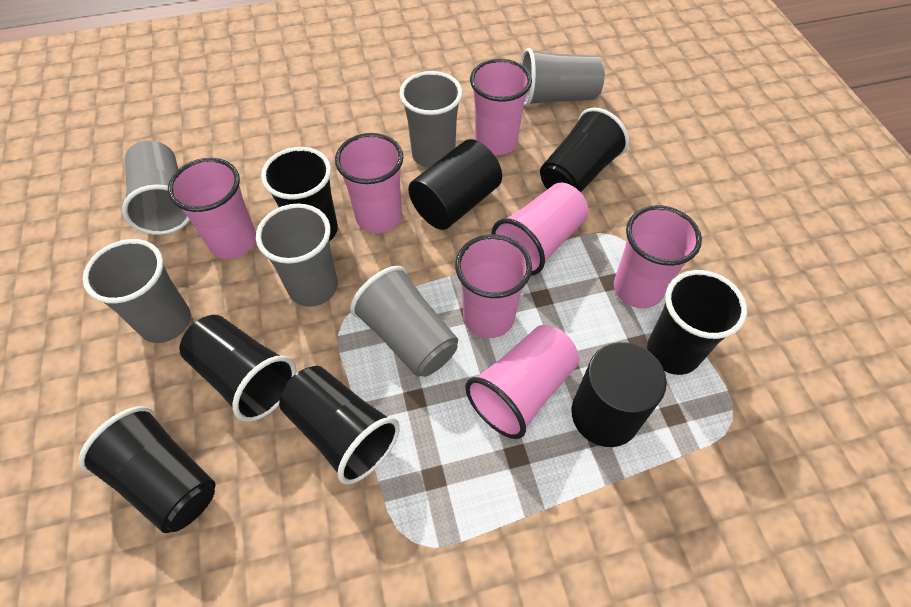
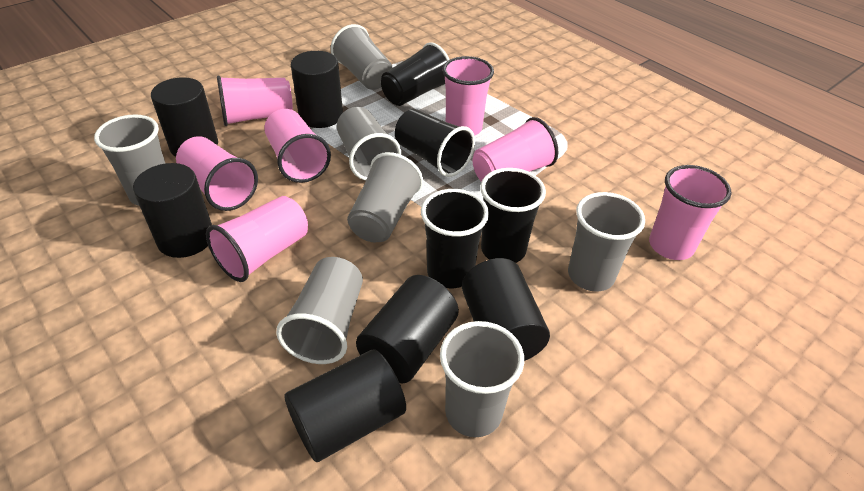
black cup: [78,406,216,533] [179,315,296,422] [261,147,338,242] [279,366,400,484] [540,107,629,192] [647,270,747,375] = 6 -> [381,42,450,106] [395,109,475,177] [421,189,489,288] [480,168,546,263] = 4
black cylinder: [408,139,502,230] [571,342,667,447] = 2 -> [133,163,212,258] [151,77,218,157] [284,350,406,462] [291,51,343,128] [356,275,459,383] [462,258,550,361] = 6
grey cup: [82,239,191,343] [122,141,190,235] [256,204,338,307] [350,266,458,377] [399,71,463,168] [521,48,605,106] = 6 -> [94,115,165,206] [276,257,363,364] [331,24,393,90] [337,107,401,180] [347,152,423,242] [440,321,524,437] [568,192,645,292] = 7

